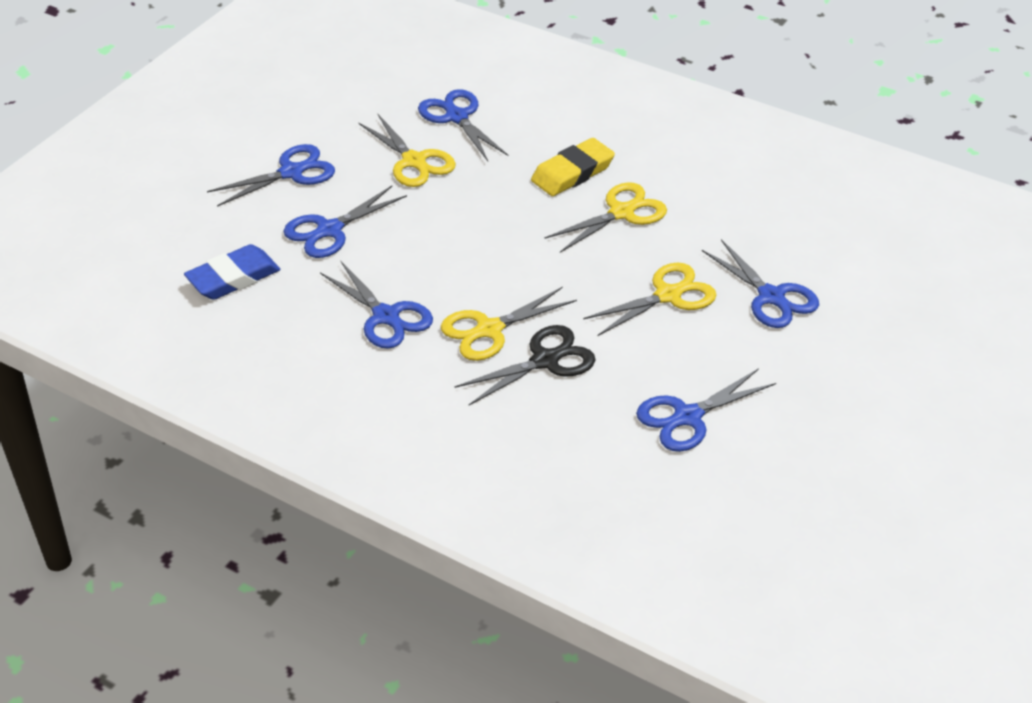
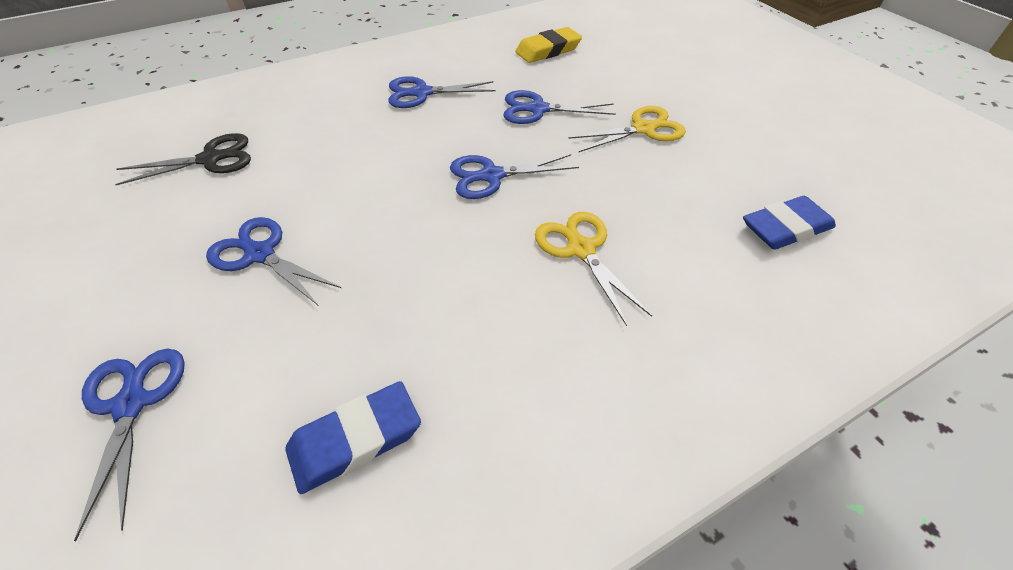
blue eraser: [184,244,280,300] = 1 -> [285,381,421,494] [743,196,836,250] = 2
blue scissors: [207,144,335,207] [283,186,407,258] [320,260,433,349] [418,89,508,161] [636,368,776,452] [702,239,819,328] = 6 -> [74,349,185,541] [206,217,341,305] [388,76,496,108] [450,154,579,199] [503,90,616,124] = 5
yellow scissors: [359,114,456,187] [441,287,577,361] [544,182,667,253] [583,263,716,336] = 4 -> [535,212,652,326] [568,106,686,152] = 2

